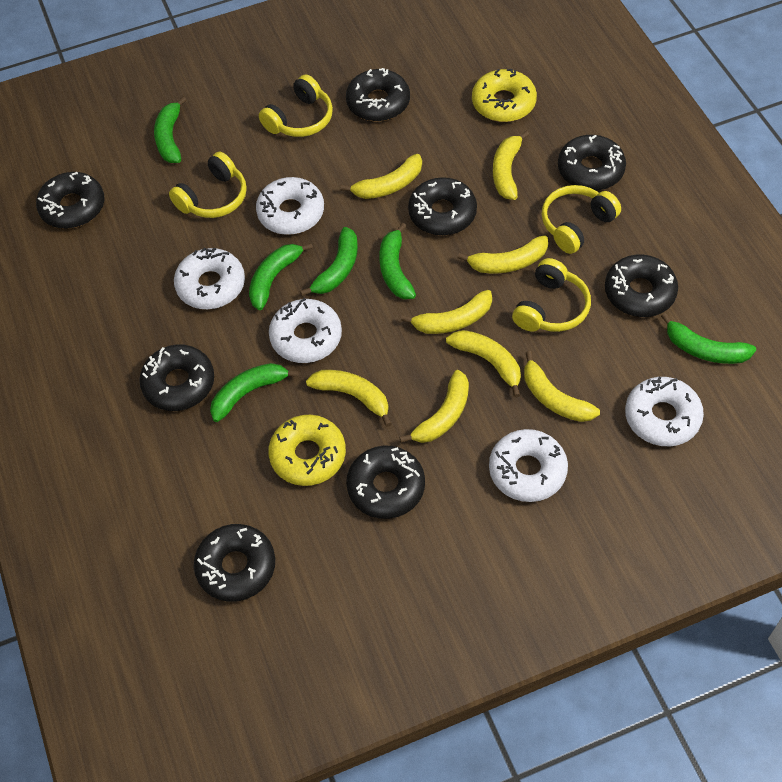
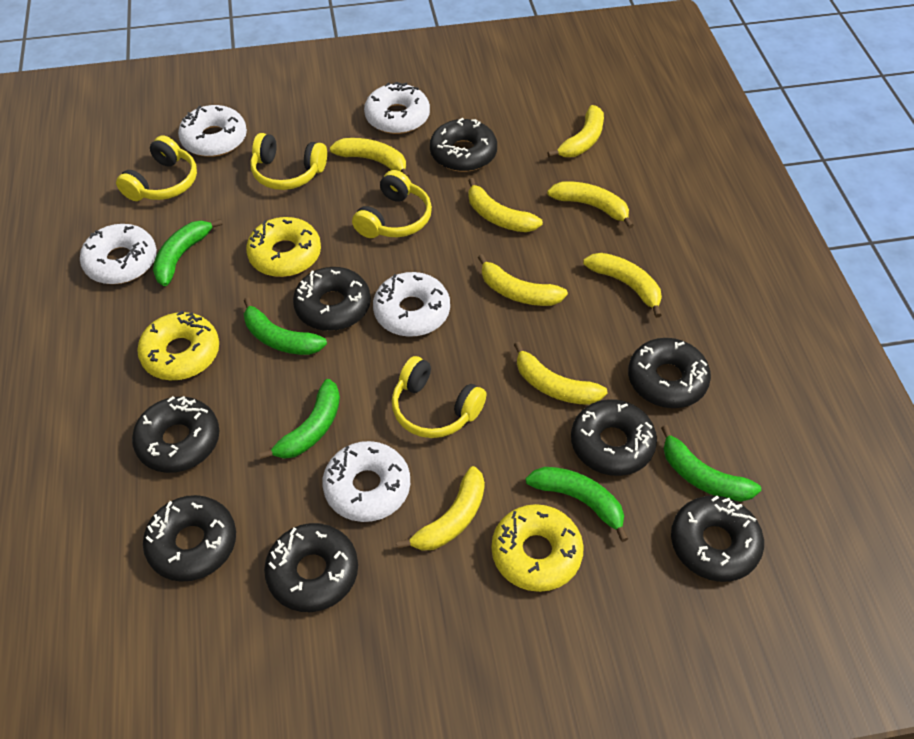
green banana: [154,97,186,163] [210,363,299,422] [249,243,313,310] [300,227,358,296] [379,223,416,299] [661,313,756,364] = 6 -> [153,219,223,286] [244,297,327,355] [259,379,340,459] [525,467,628,542] [661,425,761,502] = 5
yellow donut: [268,415,346,486] [472,69,537,122] = 2 -> [137,311,219,380] [246,217,321,277] [491,504,584,592] = 3

